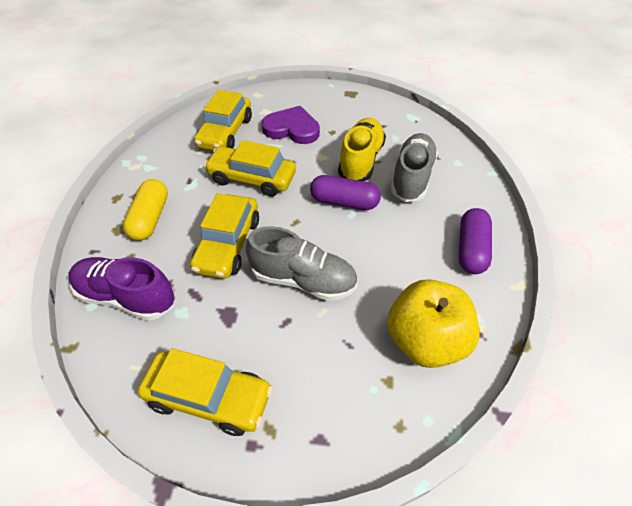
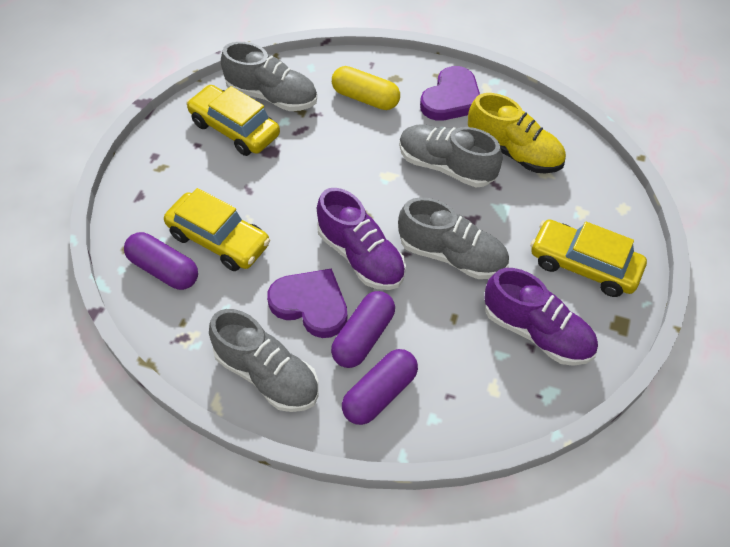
grey shoe: [246,226,358,301] [391,133,438,202] = 2 -> [209,309,319,412] [221,42,317,111] [398,197,509,279] [399,124,503,187] = 4
purple capsule: [310,175,381,210] [458,208,492,274] = 2 -> [124,232,198,290] [331,291,395,368] [342,349,418,425] = 3
purple heart: [261,106,320,144] = 1 -> [267,268,348,338] [420,66,480,121] = 2
purple shoe: [69,257,175,321] = 1 -> [317,188,406,290] [484,268,598,366] = 2
yellow apple: [387,279,480,368] = 1 -> none = 0
yellow car: [138,348,273,436] [190,193,259,279] [194,90,252,151] [204,140,296,197] = 4 -> [164,188,270,271] [186,85,280,156] [530,220,647,297] = 3

